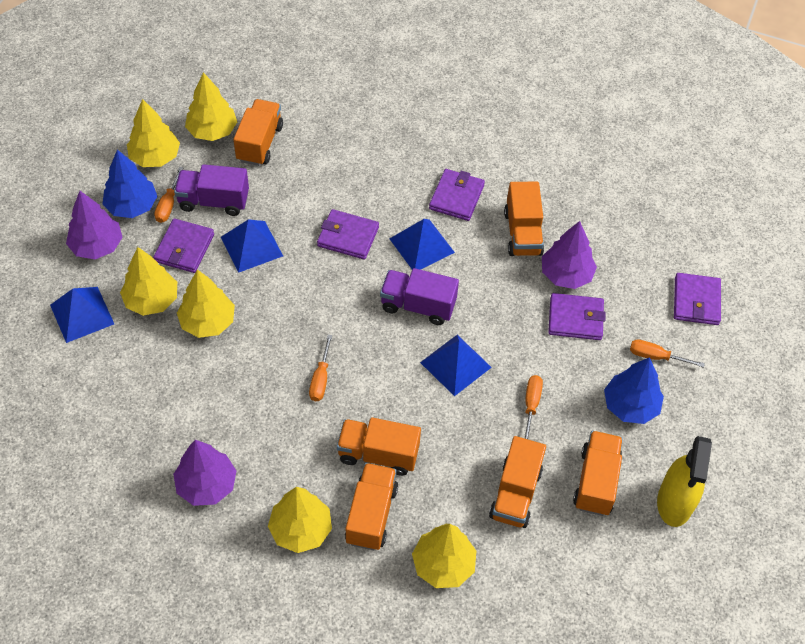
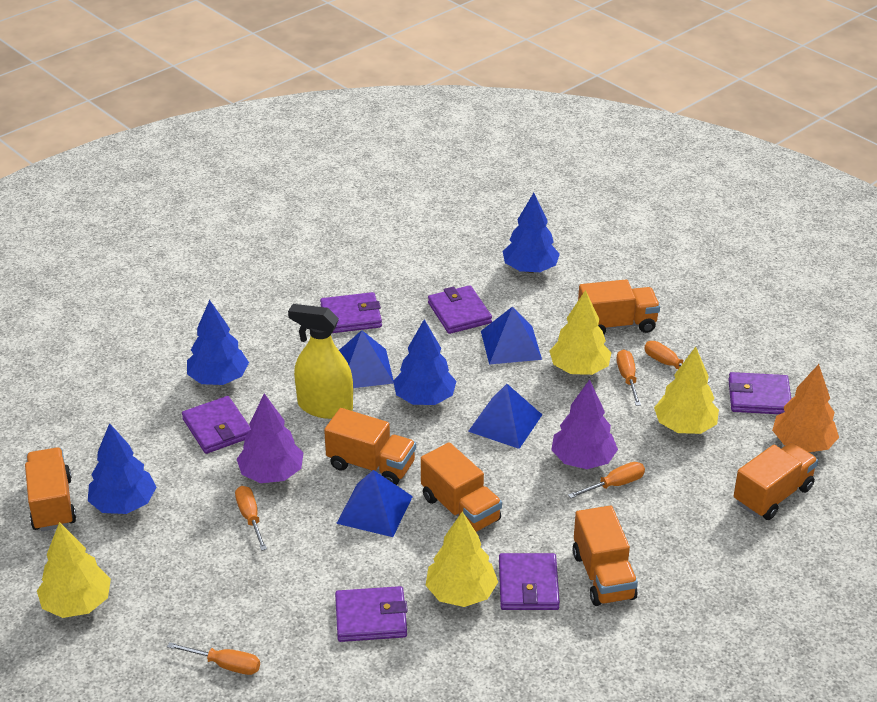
blue tree: [102,149,157,218] [604,357,664,424] = 2 -> [88,423,156,514] [187,300,249,385] [393,319,457,405] [503,193,560,273] = 4
orange screwdriver: [154,167,183,223] [309,335,332,401] [524,375,543,440] [630,340,705,367] = 4 -> [167,642,260,675] [235,486,267,551] [568,462,645,498] [617,349,641,406] [644,341,711,383] = 5
orange tree: none = 0 -> [772,364,839,452] = 1
purple tree: [66,191,123,259] [173,440,237,506] [542,221,597,289] = 3 -> [237,393,303,483] [551,379,618,469] = 2
purple truck: [174,164,249,216] [380,268,459,325] = 2 -> none = 0
purple wallet: [153,219,214,273] [317,209,379,260] [429,169,485,221] [548,293,606,340] [674,273,721,325] = 5 -> [182,396,251,454] [320,292,382,333] [335,586,408,642] [428,285,492,334] [499,553,560,610] [728,372,791,414] = 6
yellow tree: [120,247,177,316] [127,99,180,167] [177,269,235,338] [185,72,237,141] [268,487,332,553] [412,524,476,588] = 6 -> [37,522,111,618] [425,511,498,607] [550,290,612,375] [654,347,719,434] = 4

